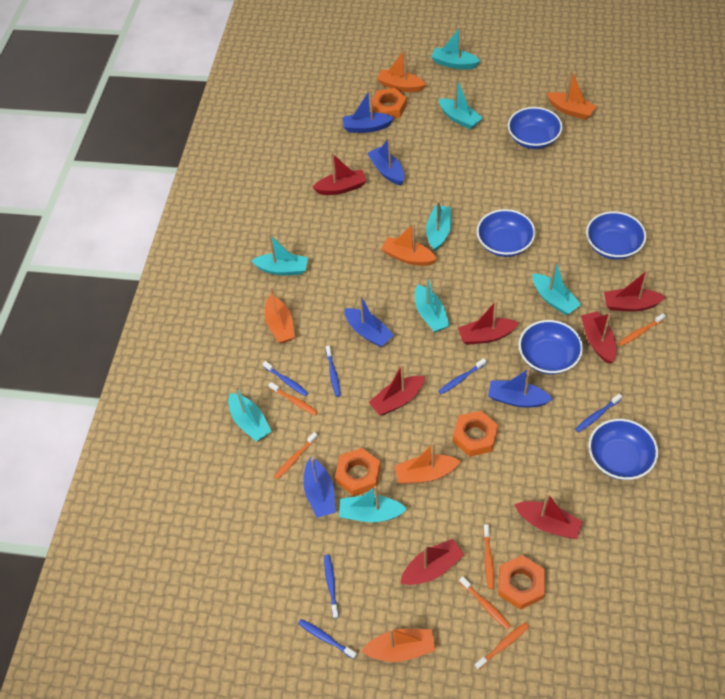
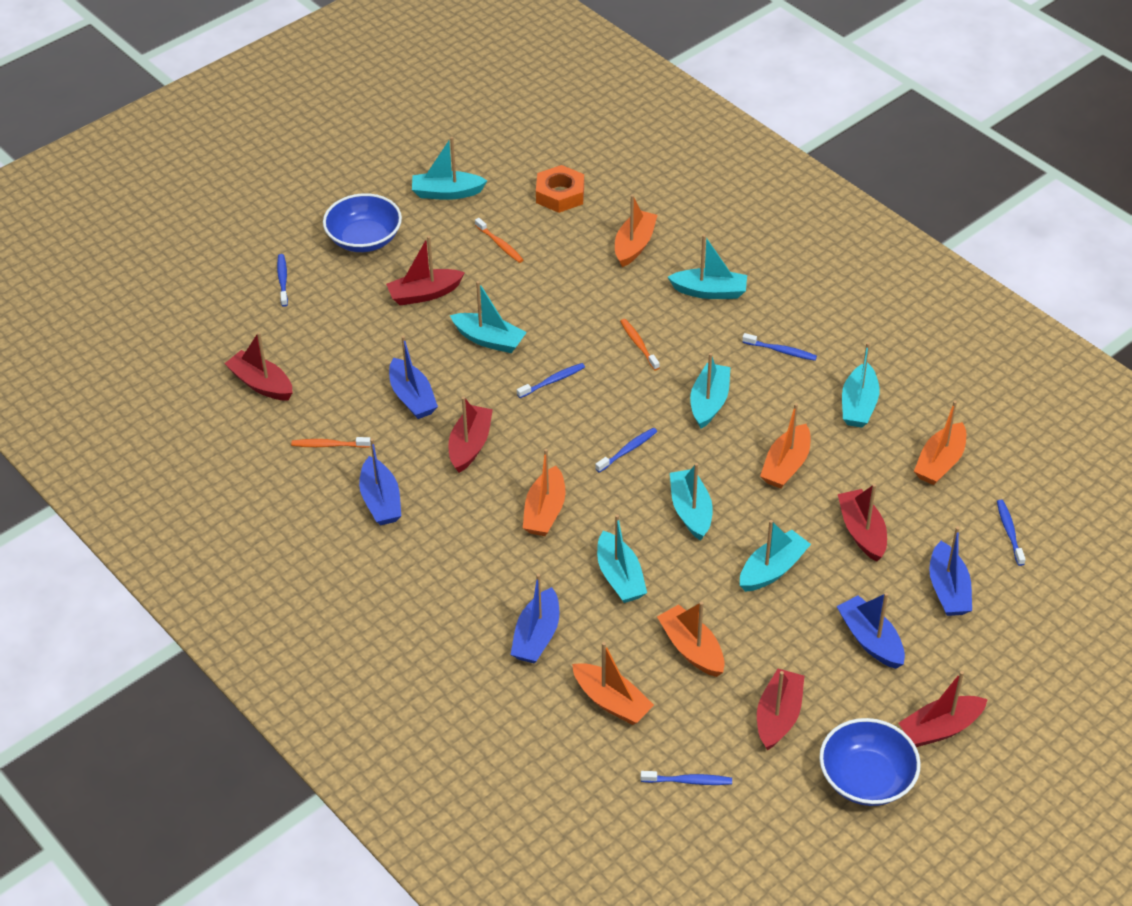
blue bowl: [476,209,536,257] [508,107,563,149] [519,320,583,374] [586,211,646,260] [588,419,658,480] = 5 -> [323,193,402,252] [819,718,921,806] = 2
orange nut: [335,448,381,496] [372,88,407,119] [453,411,498,457] [498,555,545,610] = 4 -> [536,165,584,213] = 1
orange toothbrush: [269,382,318,415] [274,432,318,479] [459,576,511,630] [475,622,529,670] [483,524,494,589] [619,313,666,346] = 6 -> [291,437,371,448] [475,218,524,263] [620,319,660,370] = 3
red boat: [312,153,366,195] [369,364,425,416] [400,539,464,585] [458,300,519,345] [514,493,583,539] [581,311,617,364] [604,270,666,312] = 7 -> [224,332,293,400] [386,236,465,306] [448,396,493,473] [757,669,804,750] [838,484,887,562] [898,671,988,747] = 6

